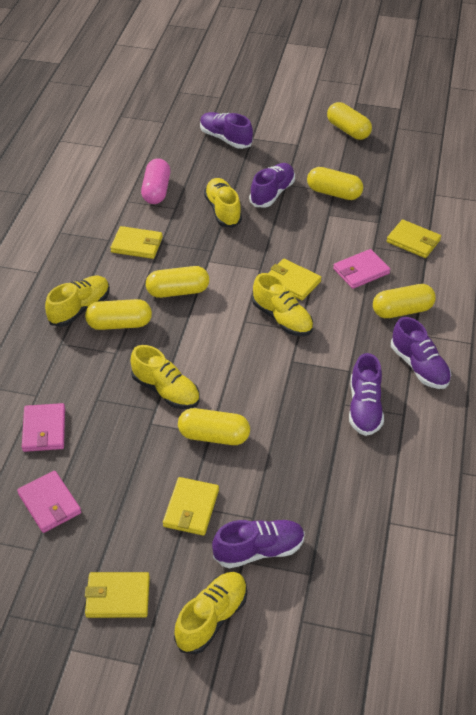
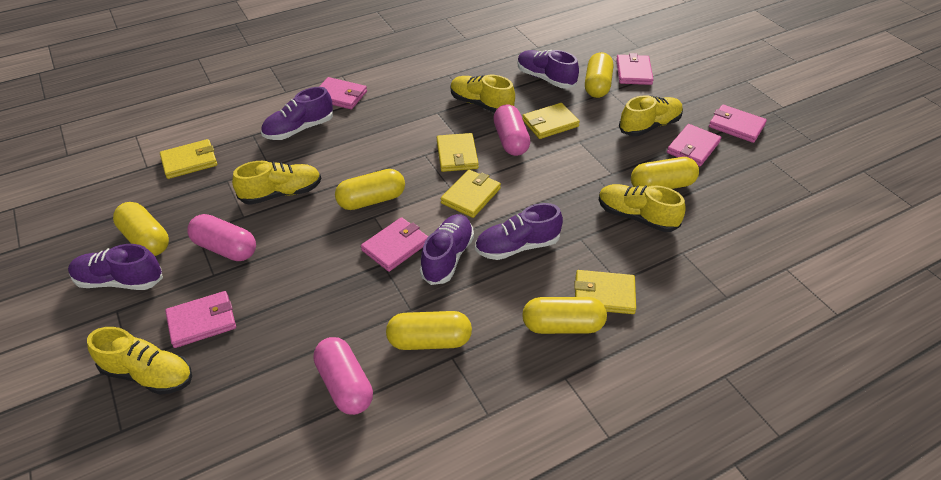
pink capsule: [141,158,170,204] = 1 -> [187,214,256,261] [313,337,373,415] [493,105,530,156] = 3
pink wallet: [17,471,81,533] [22,403,65,452] [333,249,390,289] = 3 -> [165,291,236,348] [319,77,367,109] [361,217,428,272] [616,53,654,85] [667,124,721,167] [709,104,767,143] = 6

